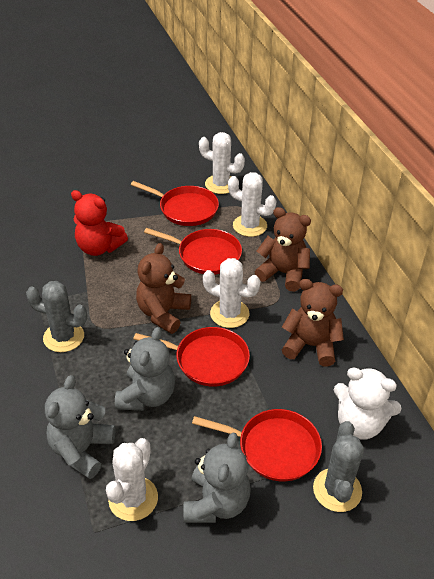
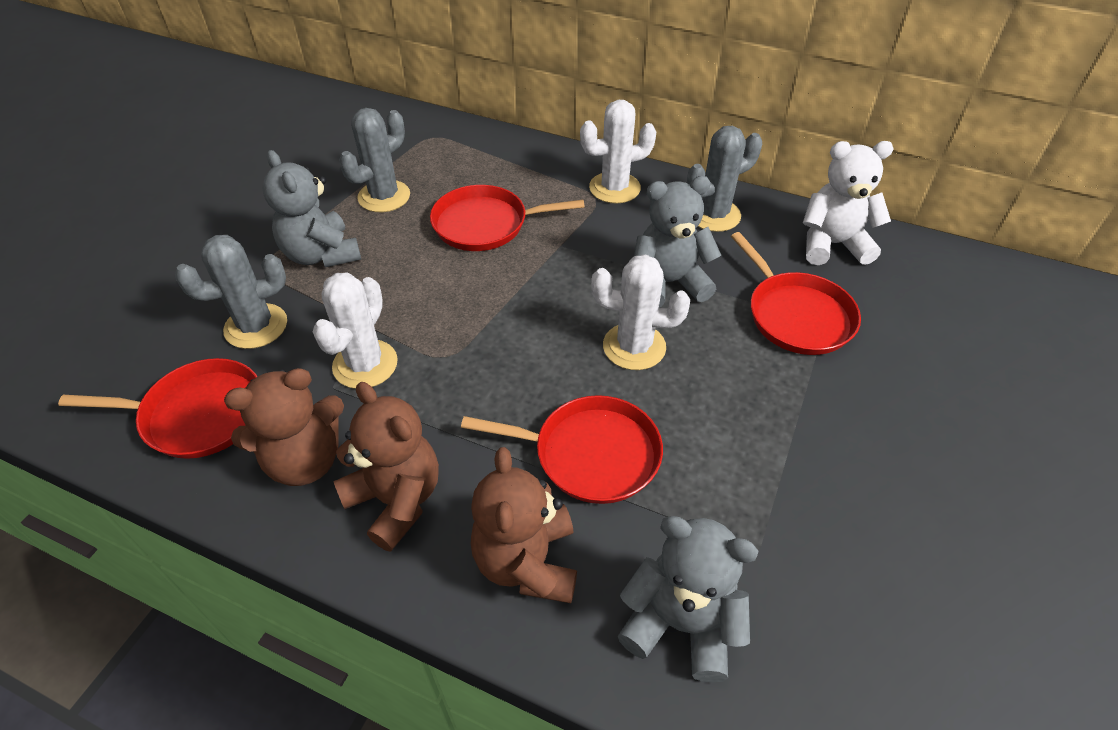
grey cactus: [26,281,87,352] [313,421,364,512] = 2 -> [175,235,287,349] [339,108,410,212] [687,126,762,232] = 3
red teddy bear: [71,190,128,256] = 1 -> none = 0
white cactus: [106,438,158,521] [199,132,245,194] [203,258,260,328] [228,172,276,237] = 4 -> [313,272,398,389] [580,100,656,204] [591,254,690,370] = 3

